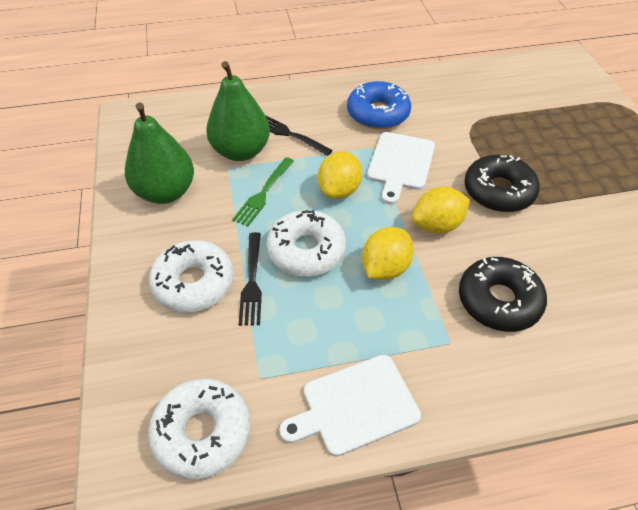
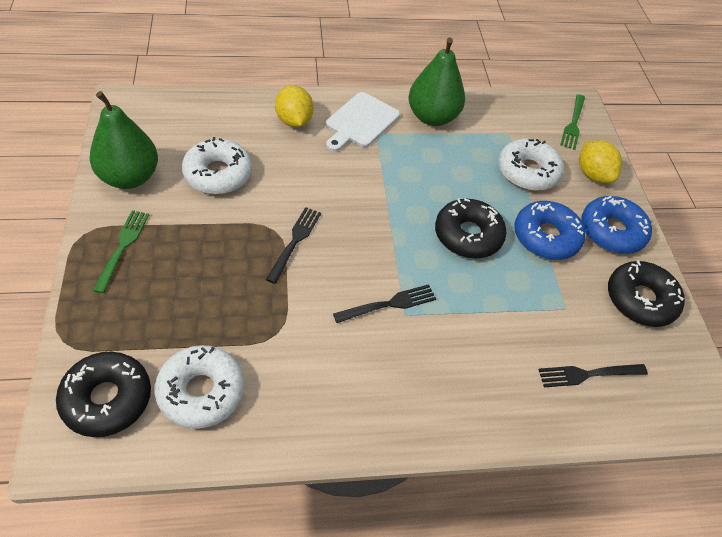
black donut: [459,257,547,332] [464,155,540,212] = 2 -> [56,352,151,437] [435,198,506,259] [608,260,685,327] = 3
black fork: [239,232,262,326] [265,115,333,156] = 2 -> [266,207,321,284] [333,284,436,323] [538,364,648,387] = 3
blue donut: [347,81,411,129] = 1 -> [514,201,585,260] [581,196,652,254] = 2
green fork: [232,157,294,226] = 1 -> [93,210,149,293] [560,94,585,150] = 2
white cutting board: [279,355,421,457] [367,132,435,205] = 2 -> [326,92,400,152] = 1
yellow lemon: [318,151,362,199] [362,227,414,280] [412,187,470,234] = 3 -> [275,85,313,128] [579,140,622,183] = 2

